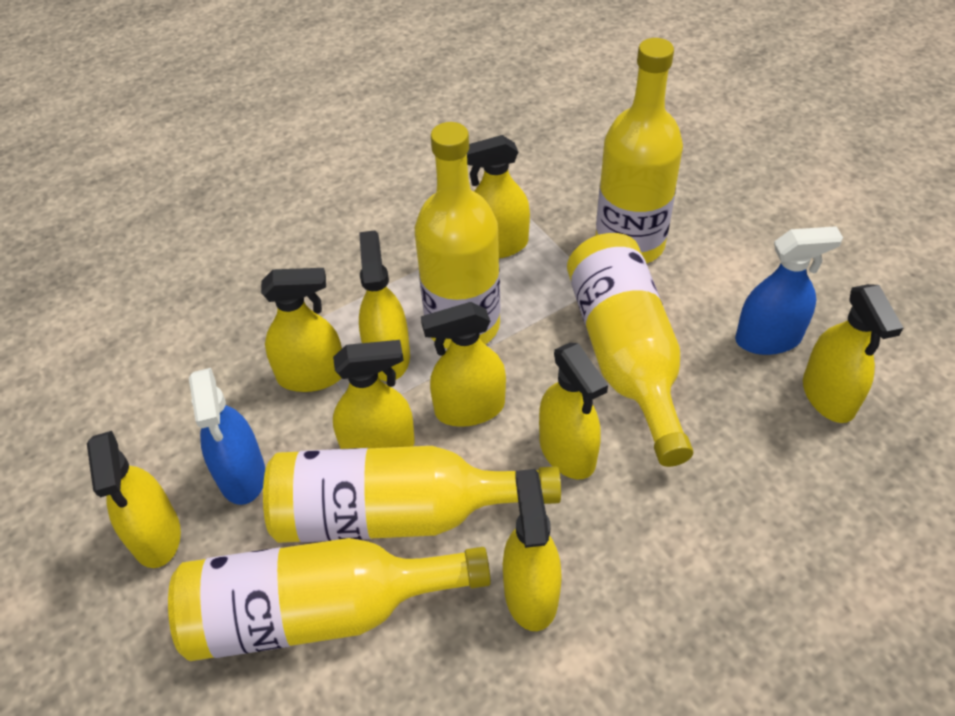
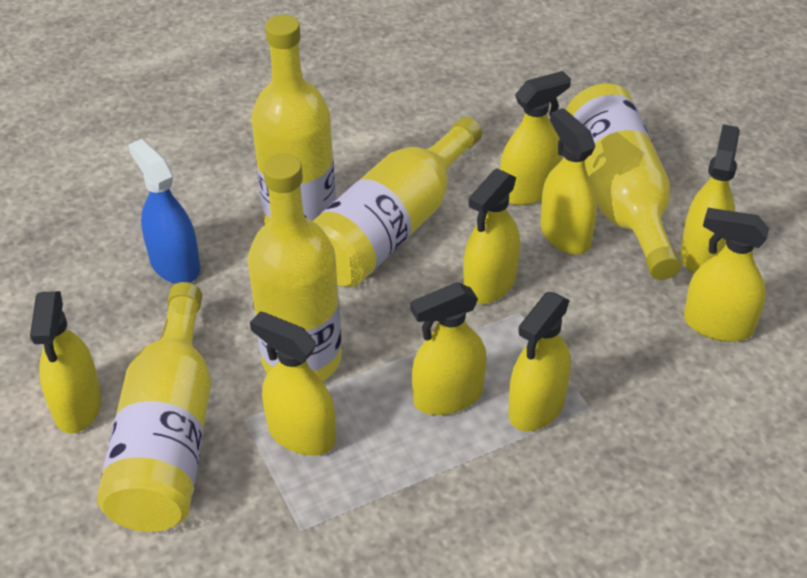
blue spray bottle: [189,368,265,505] [735,226,843,355] = 2 -> [128,139,200,284] = 1

